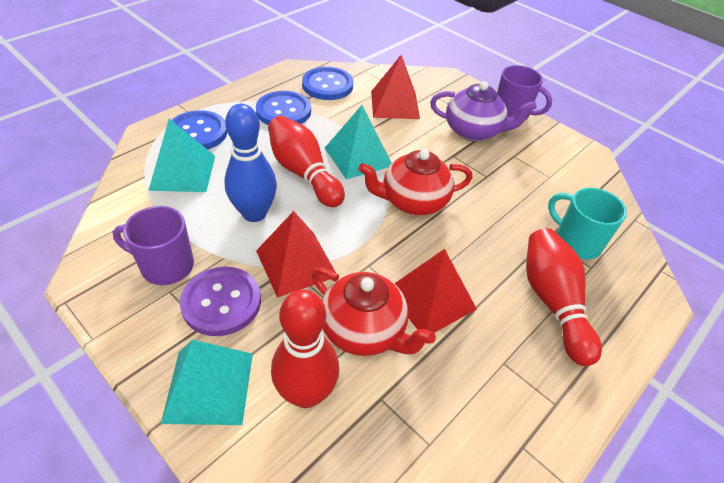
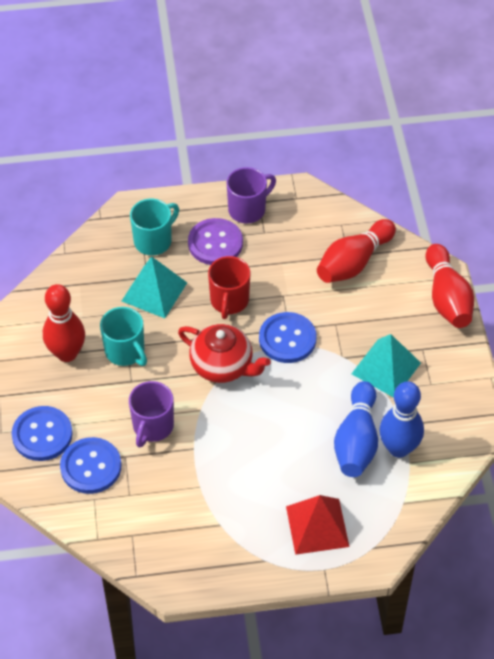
blue bowling pin: [225,104,277,222] = 1 -> [334,381,378,477] [379,381,424,458] = 2
purple teapot: [430,81,537,141] = 1 -> none = 0
red mug: none = 0 -> [208,256,251,319] = 1
red pyramid: [256,211,336,298] [371,55,420,119] [394,249,477,333] = 3 -> [286,495,349,555] = 1
red teapot: [312,267,436,356] [358,149,473,215] = 2 -> [178,324,271,383] = 1
turquoise mug: [548,188,627,259] = 1 -> [100,307,147,366] [130,199,179,255] = 2
turquoise pyramid: [148,119,215,192] [161,340,253,425] [325,105,392,179] = 3 -> [122,256,187,318] [351,334,421,398] = 2

